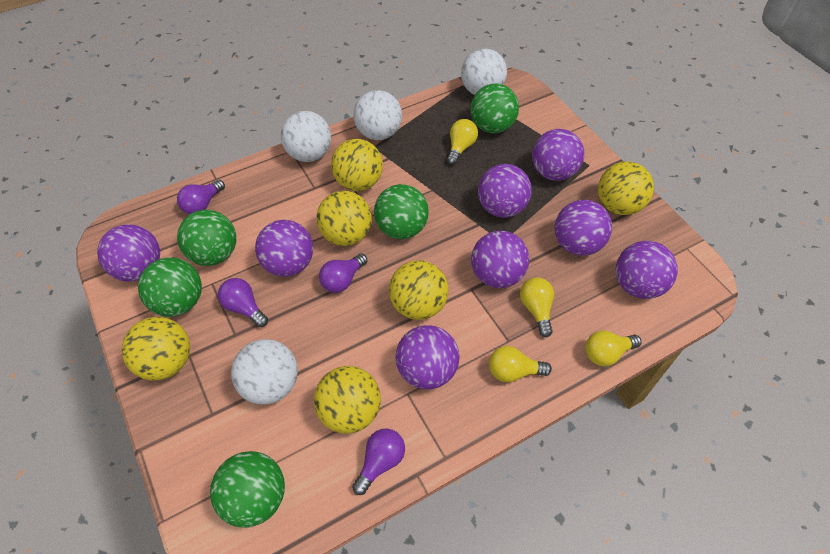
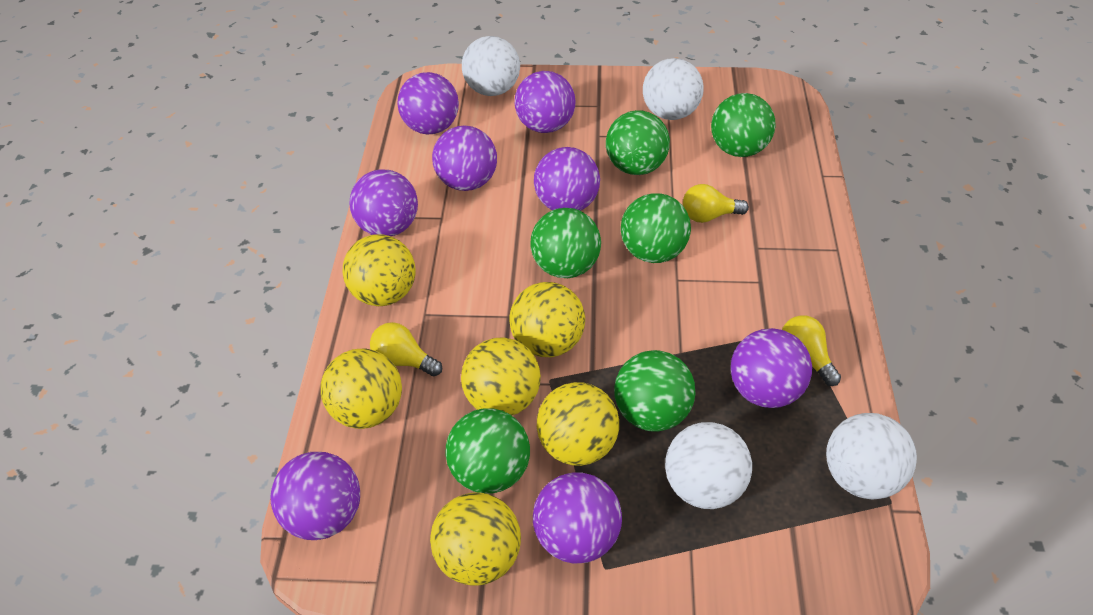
green ball: [138,258,202,317] [177,210,236,266] [210,451,285,528] [374,184,429,239] [471,83,519,133] = 5 -> [446,408,530,494] [531,208,601,278] [606,110,670,175] [614,350,695,432] [621,193,691,263] [711,93,776,157] = 6
purple light bulb: [177,180,225,214] [218,278,268,327] [319,254,368,293] [352,428,405,495] = 4 -> none = 0
yellow light bulb: [447,119,478,165] [489,346,552,382] [520,277,554,337] [585,331,642,366] = 4 -> [370,322,442,376] [683,184,749,223] [782,315,841,386] = 3

